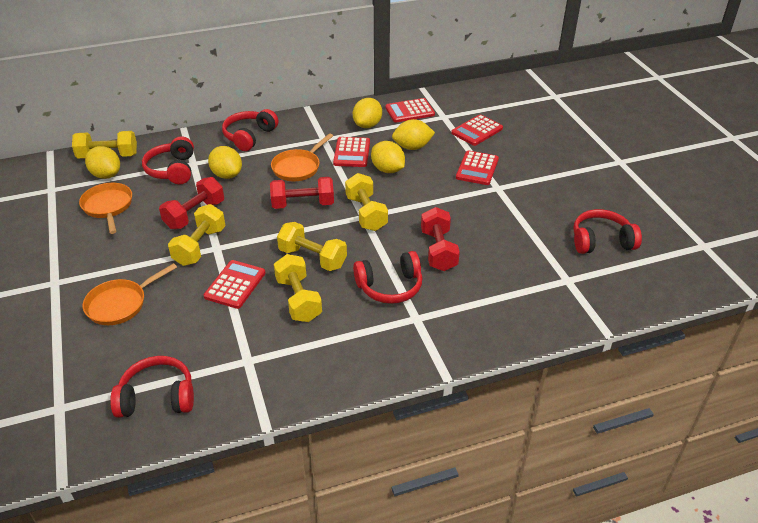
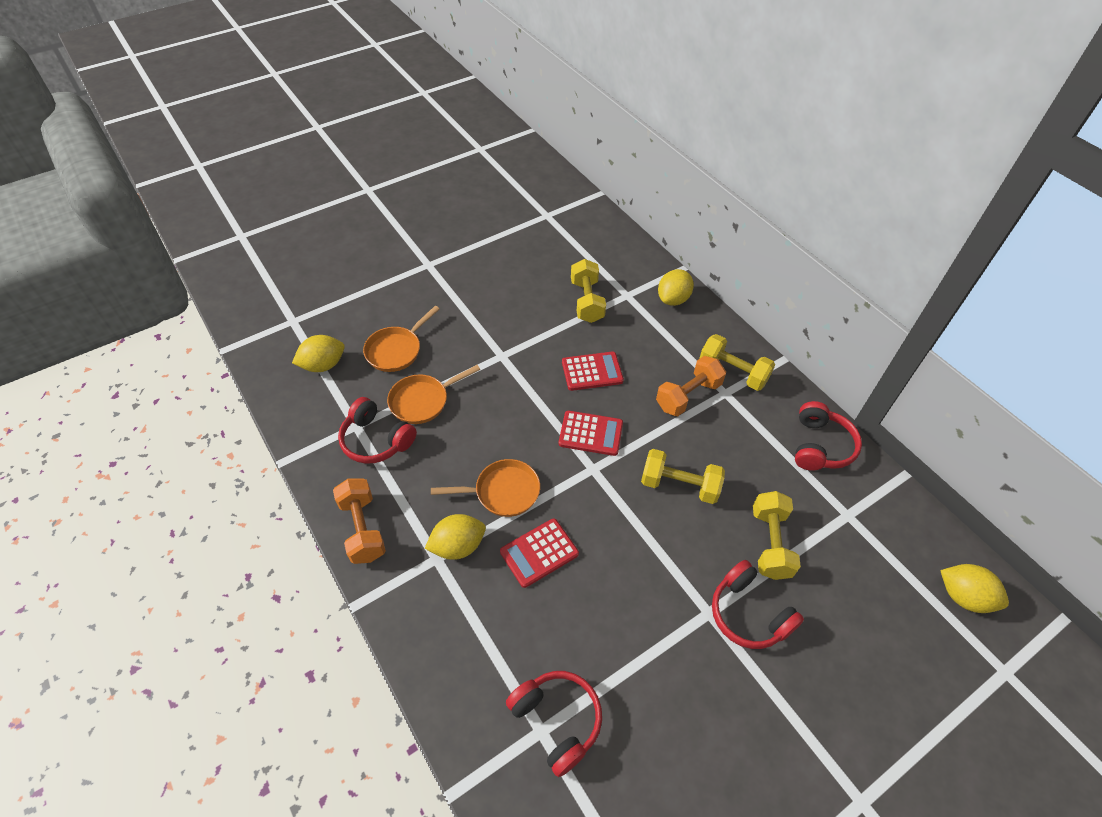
orange dumbbell: none = 0 -> [333,479,386,564] [656,356,726,416] = 2
red calculator: [204,260,265,309] [333,137,370,167] [385,98,435,122] [451,114,503,146] [456,150,499,185] = 5 -> [500,518,579,588] [559,411,623,456] [562,352,624,391] = 3
red dumbbell: [159,177,224,229] [270,177,334,209] [421,207,460,271] = 3 -> none = 0
red headphones: [110,356,194,418] [142,136,194,184] [222,109,279,151] [353,251,422,304] [573,209,642,254] = 5 -> [338,397,417,464] [506,671,602,777] [712,560,804,649] [795,401,862,471] = 4
yellow dumbbell: [72,131,137,158] [168,204,226,266] [274,254,322,322] [277,222,347,271] [345,173,388,231] = 5 -> [571,259,606,323] [641,449,725,504] [699,334,775,391] [753,491,801,580] = 4
yellow lemon: [85,146,120,179] [208,146,242,179] [353,98,382,128] [371,141,405,173] [392,119,435,150] = 5 -> [292,335,345,372] [424,514,486,560] [658,269,694,306] [940,564,1009,613] = 4

